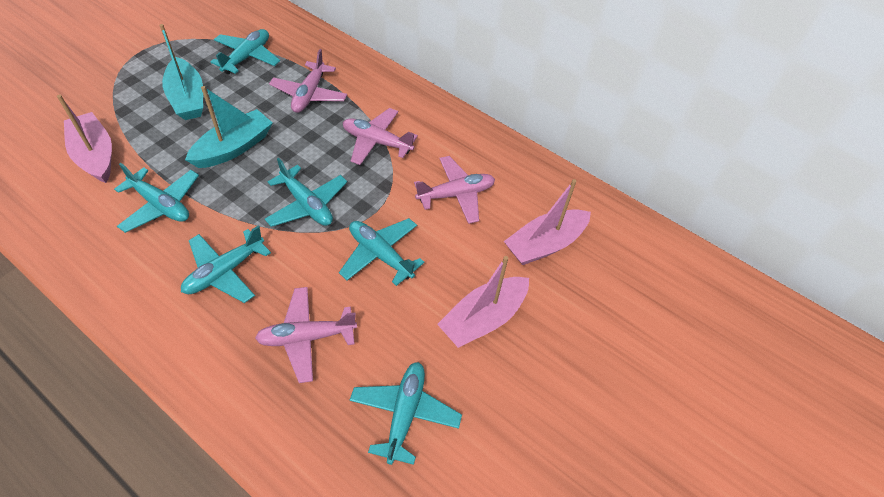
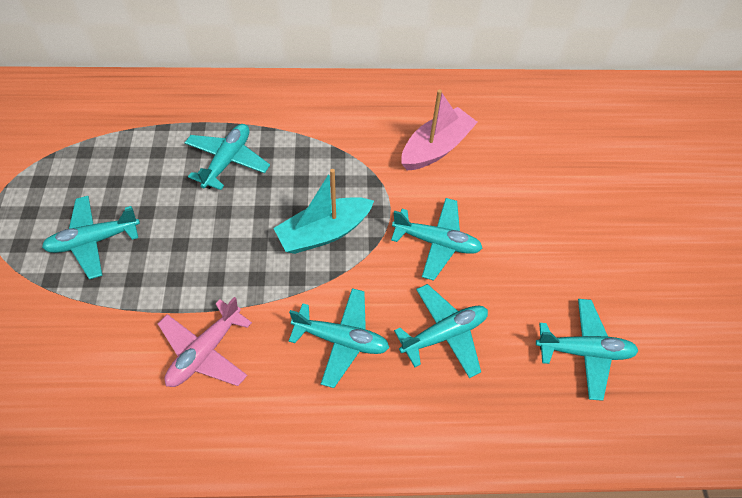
pink boat: [57,95,112,183] [437,256,529,348] [504,179,591,265] = 3 -> [401,90,478,170] = 1
pink plane: [255,287,357,383] [269,49,347,113] [343,108,418,165] [414,156,495,224] = 4 -> [158,297,252,387] = 1
turquoise boat: [159,24,203,120] [185,86,272,168] = 2 -> [273,169,374,254] = 1

